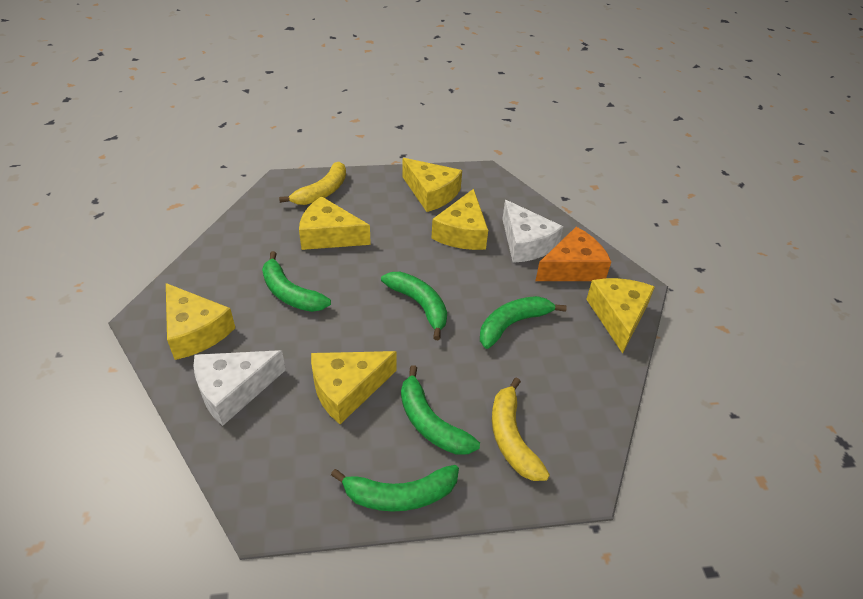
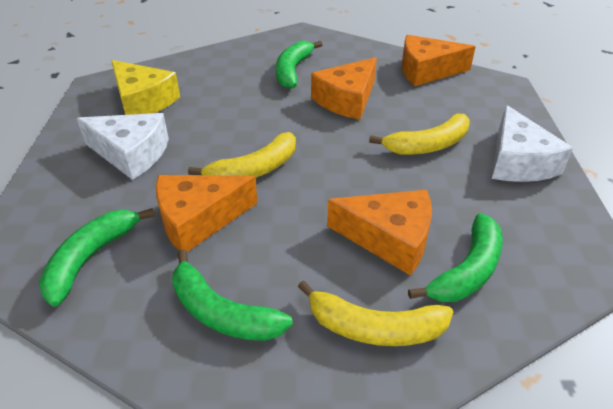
green banana: [262,251,331,312] [331,465,459,512] [381,272,447,340] [401,365,480,455] [480,296,567,349] = 5 -> [39,208,155,307] [172,249,293,341] [276,41,323,89] [408,213,503,302] = 4
orange cheese: [535,227,611,281] = 1 -> [156,175,257,252] [311,57,377,120] [327,190,432,276] [402,35,476,86] = 4
yellow banana: [279,162,346,205] [492,377,550,481] = 2 -> [188,132,296,178] [298,280,454,346] [369,114,470,155] = 3
yellow cheese: [166,283,235,360] [299,196,371,250] [311,351,397,424] [403,158,462,212] [431,189,488,250] [586,278,655,353] = 6 -> [111,60,180,115] = 1

